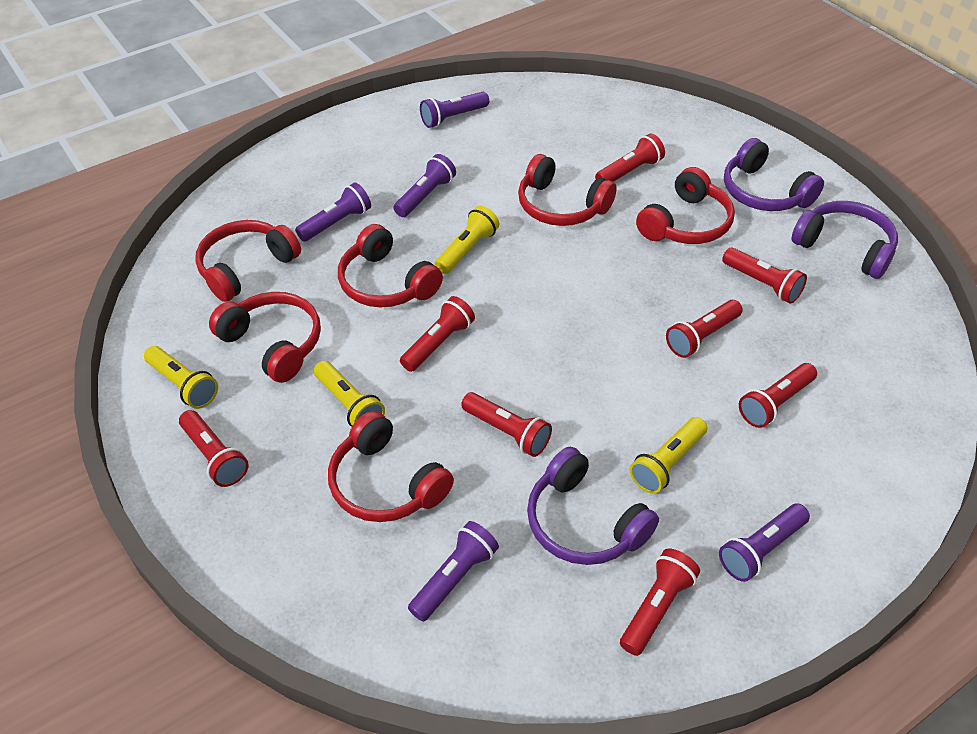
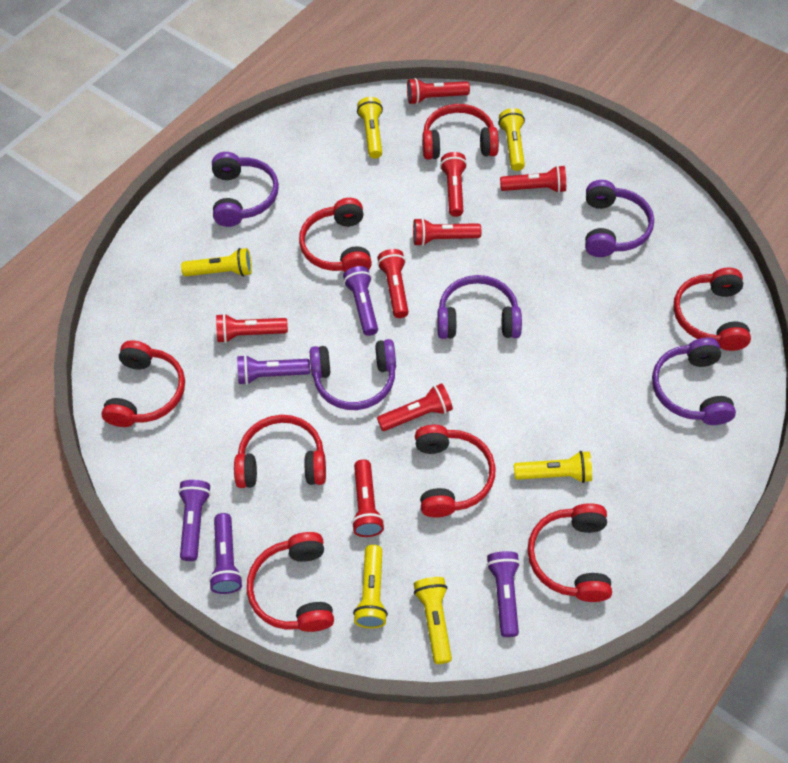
purple headphones: [527,447,659,565] [724,138,824,211] [791,201,898,279] = 3 -> [212,152,279,227] [310,339,396,410] [437,275,522,339] [585,180,654,257] [652,338,736,425] = 5
red headphones: [195,220,301,302] [209,292,321,383] [328,411,454,522] [338,224,443,308] [518,154,617,226] [636,167,735,244] = 6 -> [101,340,185,427] [234,415,326,488] [247,532,334,632] [299,198,372,272] [415,425,495,517] [422,104,499,160] [527,503,612,602] [673,268,751,351] = 8
yellow flashlight: [144,346,218,409] [314,361,385,427] [435,206,499,274] [629,417,707,494] = 4 -> [181,248,252,277] [353,545,388,628] [357,97,383,159] [414,577,452,664] [498,108,525,171] [514,451,592,483] = 6

